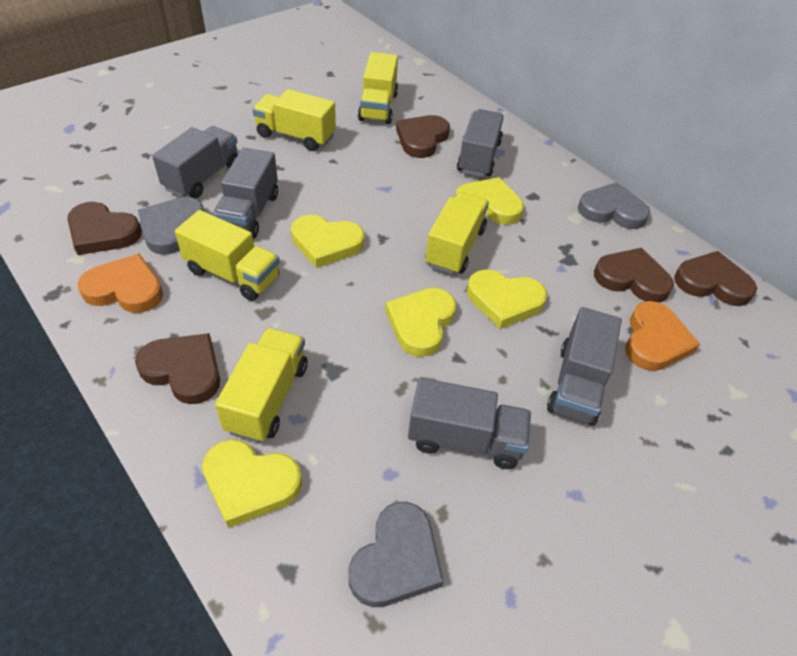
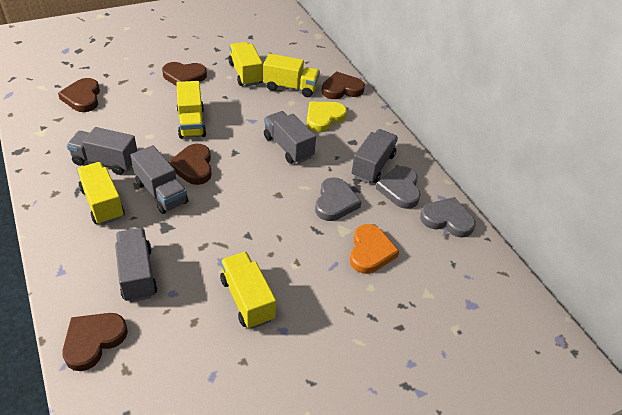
orange heart: [78,254,163,313] [625,301,700,371] = 2 -> [350,224,399,274] = 1
yellow heart: [202,439,302,528] [291,215,364,268] [385,288,456,357] [456,177,524,225] [467,270,547,329] = 5 -> [307,102,347,132] = 1

